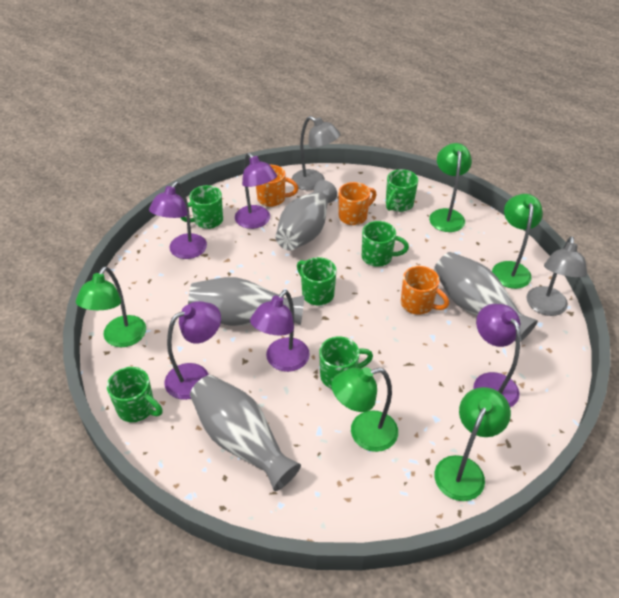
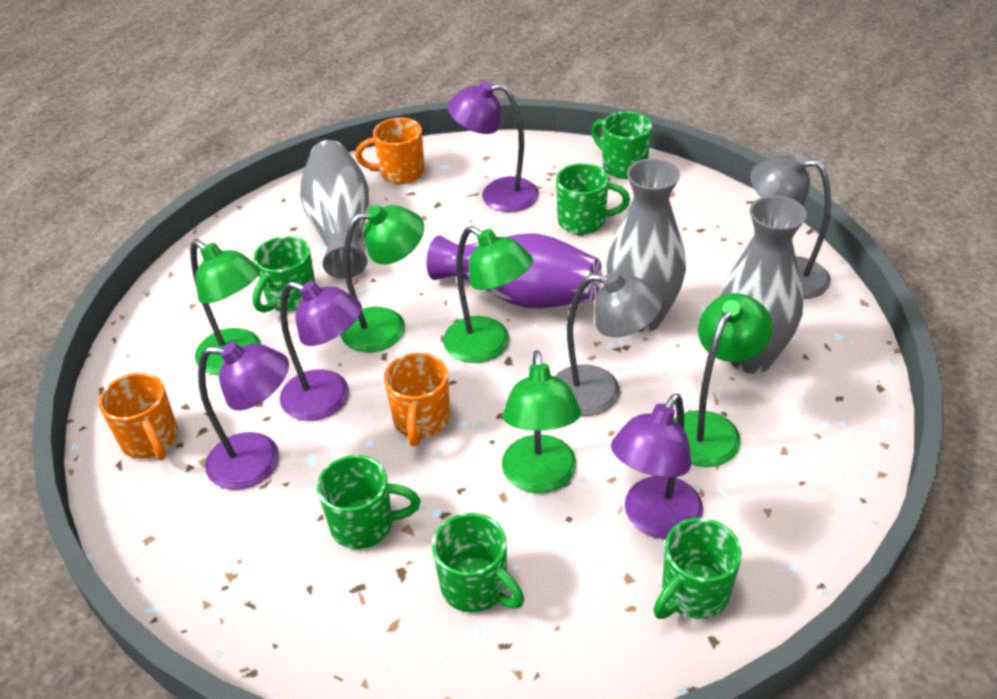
grey vase: [188,277,304,326] [190,375,301,491] [276,180,337,250] [434,252,538,342] = 4 -> [300,140,369,278] [607,159,686,332] [720,195,807,374] = 3
purple lamp: [149,182,207,259] [164,301,221,400] [235,152,277,229] [250,290,310,372] [473,304,521,407] = 5 -> [198,342,289,490] [280,281,362,421] [447,81,539,212] [611,394,703,539] = 4
purple vase: none = 0 -> [427,233,602,309] = 1

